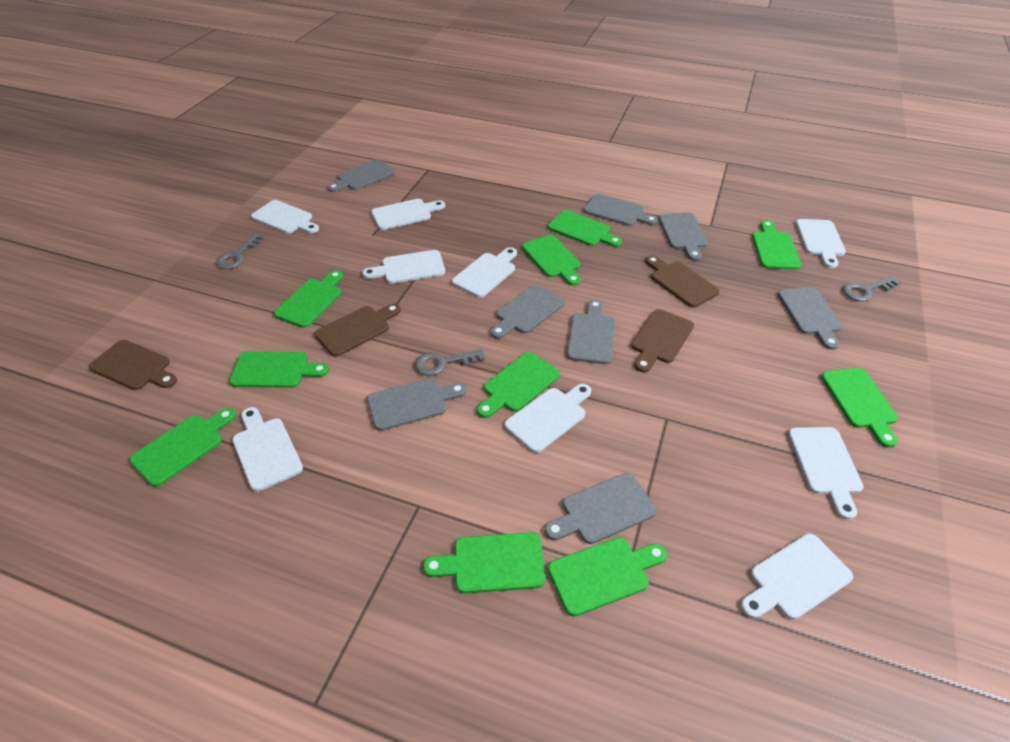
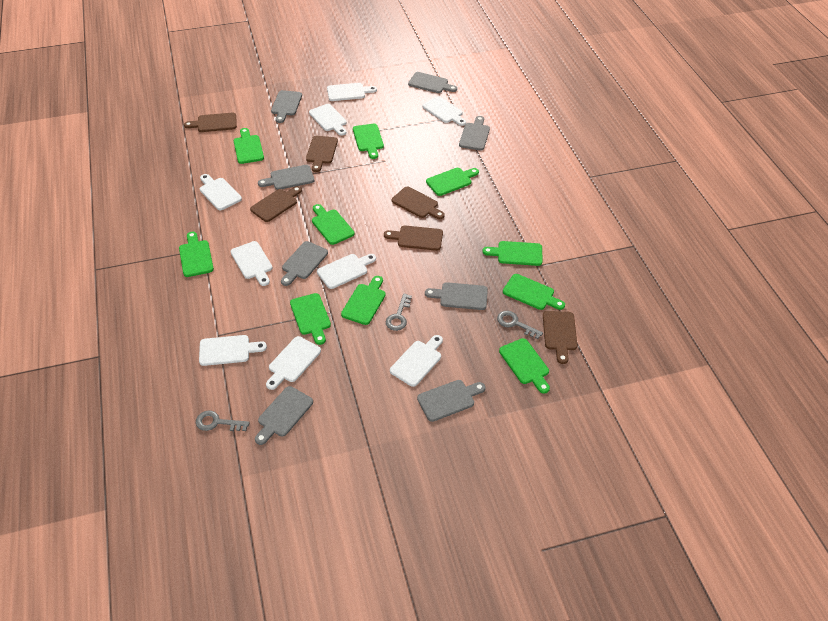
brown cutting board: [89,340,177,390] [314,304,401,357] [631,309,694,372] [645,255,719,308] = 4 -> [184,113,237,132] [250,186,302,222] [306,136,338,172] [384,225,443,251] [392,186,445,219] [543,311,577,364] = 6

